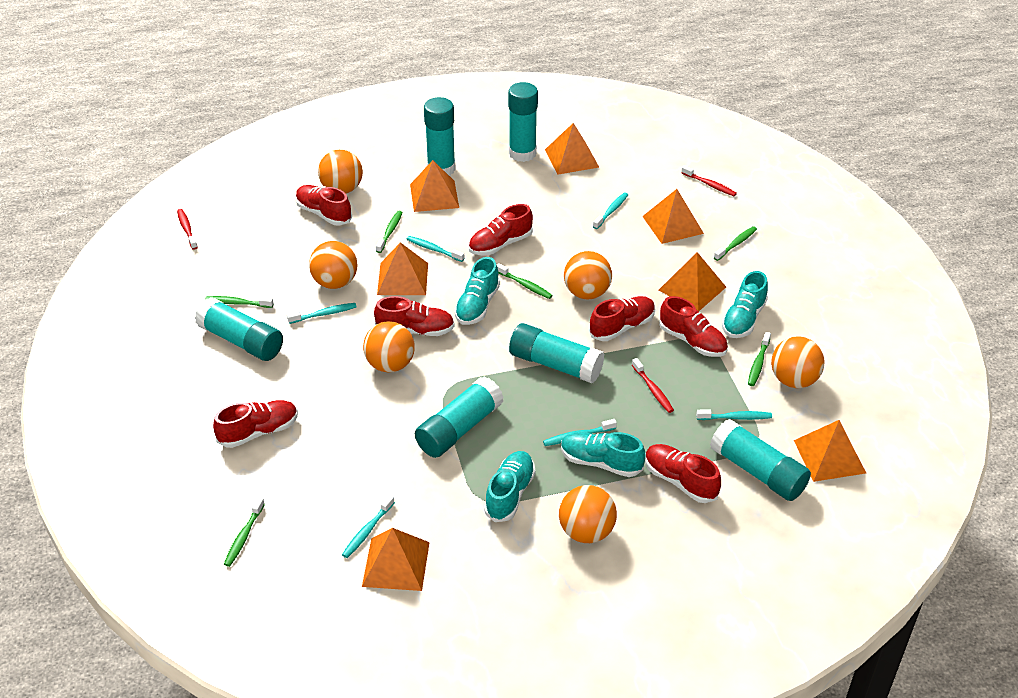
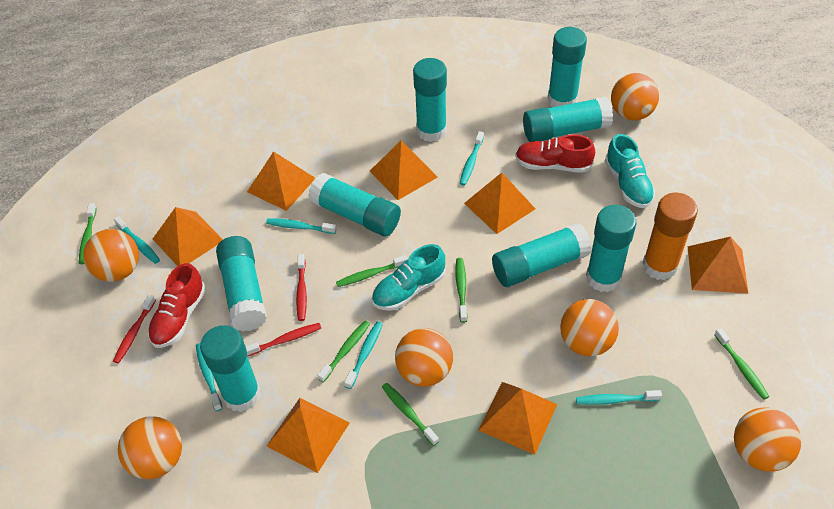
orange glue stick: none = 0 -> [642,193,698,280] = 1
red shoe: [213,400,298,448] [295,185,352,226] [374,296,455,336] [468,204,533,256] [589,296,655,341] [645,444,721,503] [659,296,728,357] = 7 -> [148,263,206,348] [515,134,595,173] = 2
turquoise glue stick: [195,297,283,361] [415,376,504,458] [424,97,456,176] [508,82,538,162] [509,323,604,383] [710,419,811,501] = 6 -> [200,325,261,412] [216,236,267,331] [308,173,401,236] [413,58,447,142] [492,223,592,287] [523,97,613,142] [548,27,587,107] [586,205,636,292] = 8
turquoise shoe: [454,257,500,325] [484,451,536,522] [561,432,646,477] [722,271,768,338] = 4 -> [372,244,446,311] [605,134,655,208] = 2

